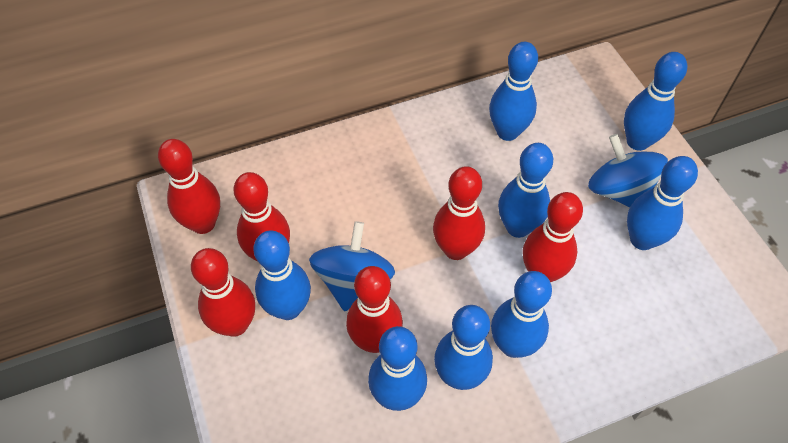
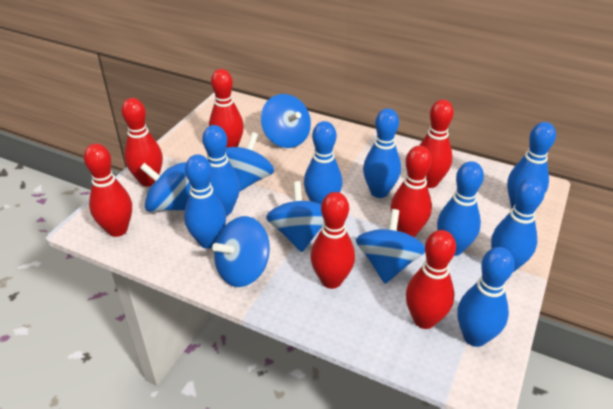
blue spinning top: [309,221,395,311] [588,134,668,207] = 2 -> [140,162,191,212] [212,216,270,287] [225,132,274,192] [261,94,311,148] [266,181,324,252] [356,209,425,284] = 6
red bowling pin: [158,139,220,234] [191,248,255,337] [233,172,290,262] [346,266,403,353] [433,166,485,260] [523,192,583,282] = 6 -> [84,144,132,237] [121,98,163,187] [209,69,244,148] [311,192,355,289] [390,146,432,237] [406,230,456,329] [419,99,454,188] = 7

